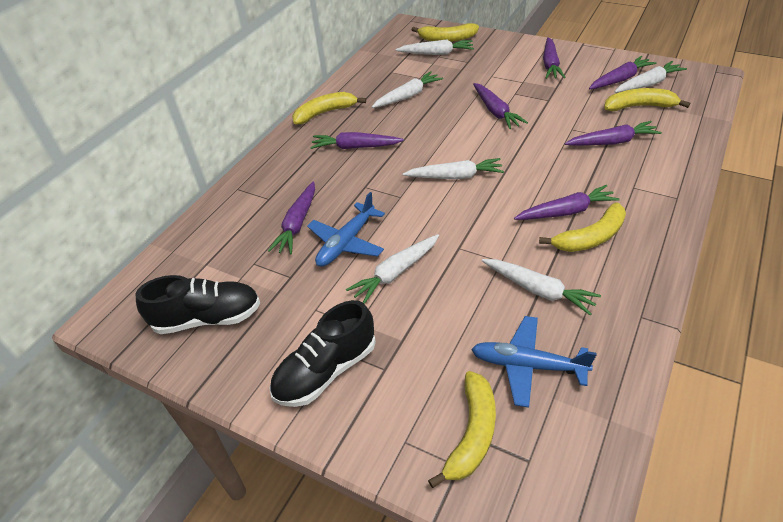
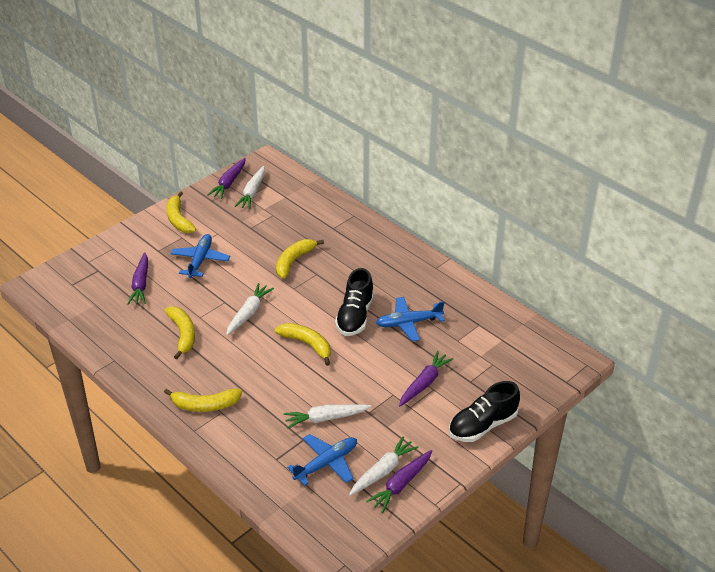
blue plane: [307,192,385,267] [471,316,597,408] = 2 -> [170,234,230,278] [287,434,357,486] [376,297,445,341] = 3
purple carrot: [268,182,315,254] [310,132,404,149] [473,83,528,129] [514,185,620,220] [543,37,566,79] [565,121,662,146] [589,56,656,89] = 7 -> [127,252,148,305] [207,158,246,199] [366,450,432,513] [399,351,454,406] = 4
white carrot: [346,234,439,304] [372,71,443,108] [396,39,474,55] [403,158,504,179] [482,259,601,315] [614,61,687,93] = 6 -> [226,283,274,336] [235,166,265,209] [284,404,371,429] [349,436,419,496] = 4

